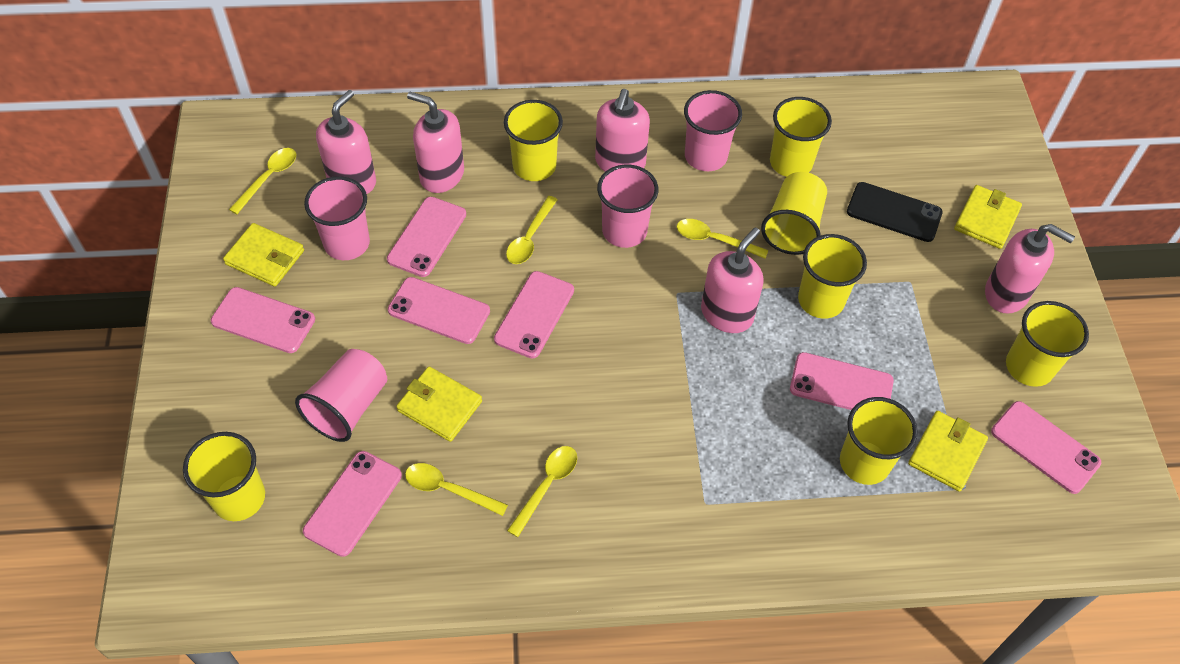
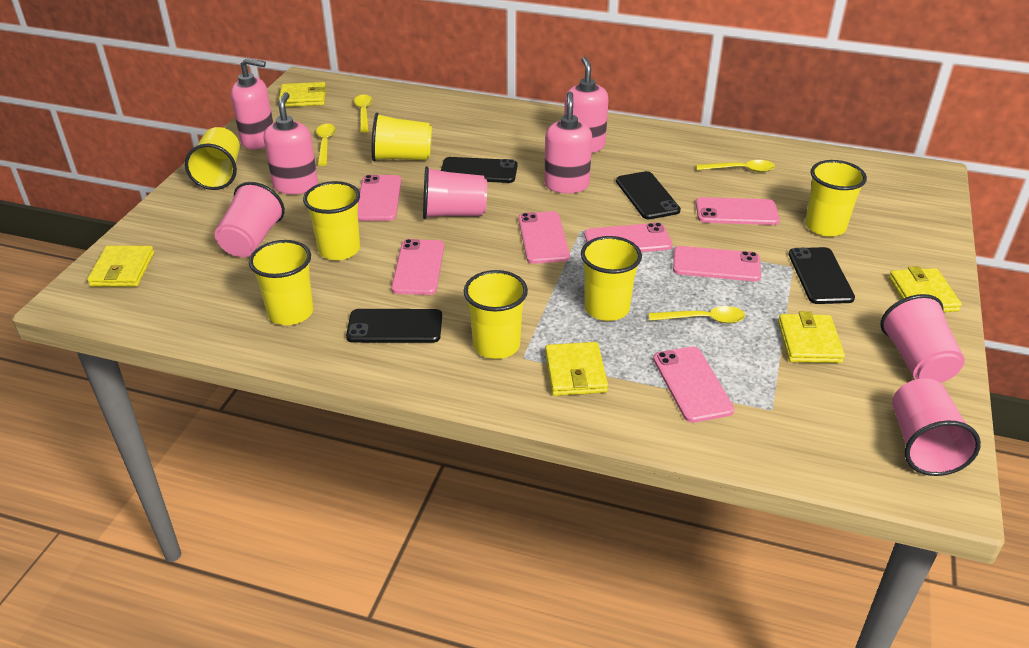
black phone: [847,182,943,242] = 1 -> [346,309,442,343] [441,157,517,183] [616,171,681,219] [789,247,855,304] = 4
pink soap dispenser: [316,90,376,194] [407,92,464,193] [595,89,650,172] [701,228,764,333] [985,224,1075,314] = 5 -> [231,58,273,149] [264,92,318,194] [544,92,592,194] [564,57,609,153] = 4
yellow spoon: [229,148,296,214] [405,463,508,516] [506,196,558,264] [507,446,577,537] [677,219,768,259] = 5 -> [316,124,336,166] [354,94,373,133] [648,306,745,323] [696,160,775,172] = 4
yellow wallet: [223,223,304,287] [396,366,482,442] [908,411,988,492] [954,185,1022,249] = 4 -> [87,246,154,287] [279,82,326,107] [545,342,608,396] [778,311,845,363] [889,266,962,312] = 5

